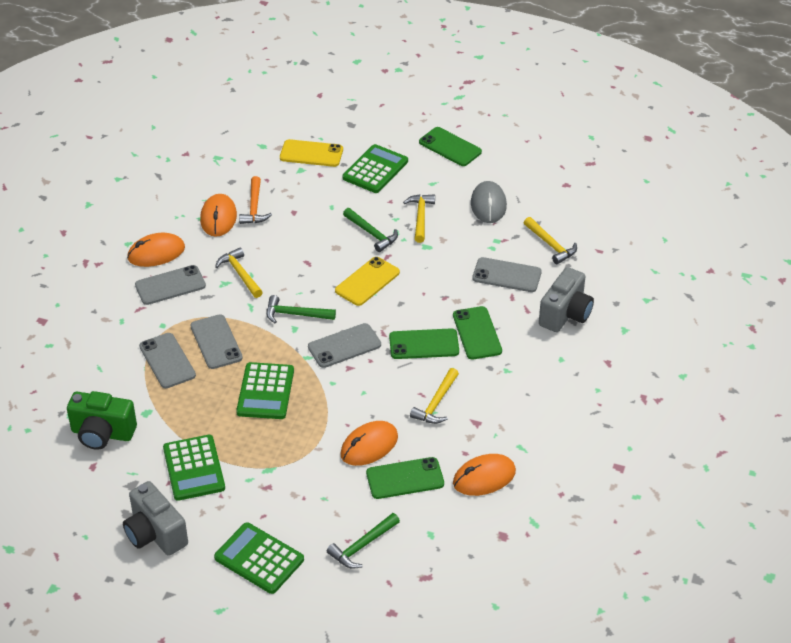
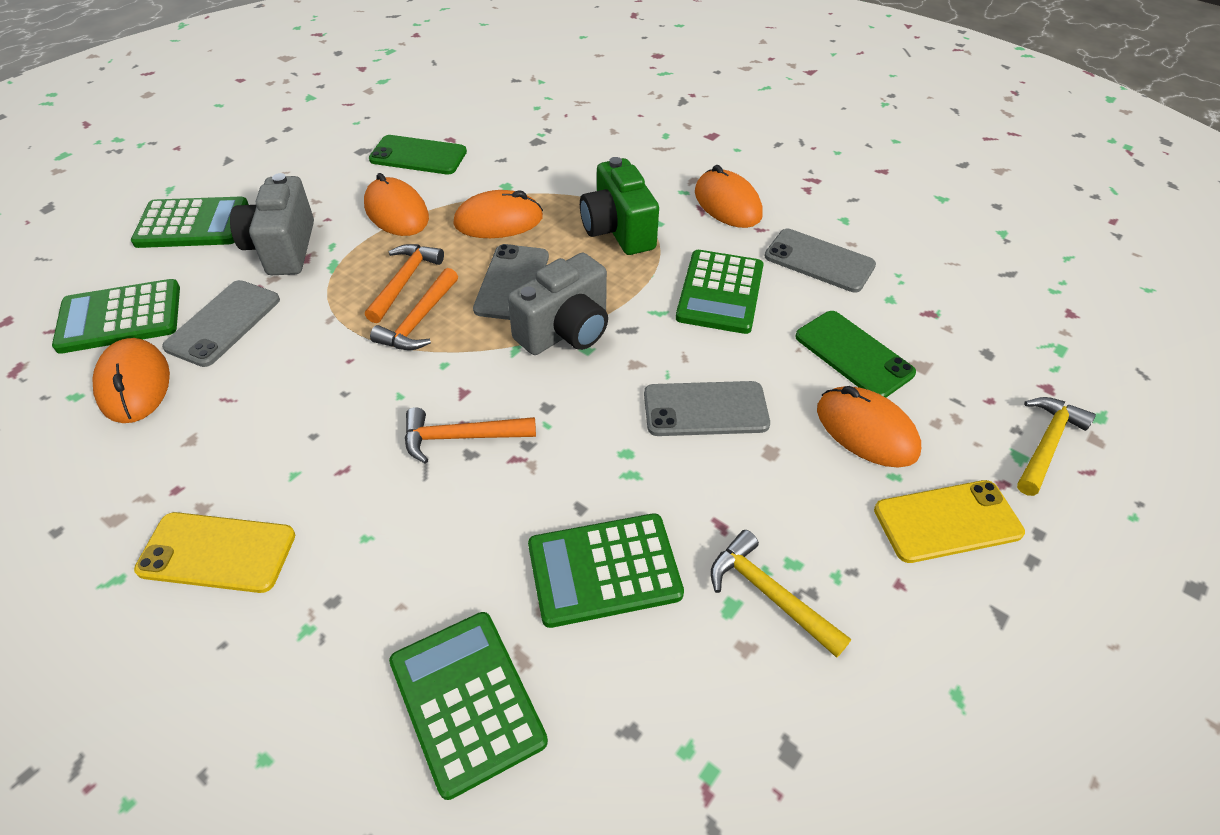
green calculator: [163,435,225,501] [214,522,304,594] [236,362,294,419] [343,144,408,193] = 4 -> [52,279,180,354] [131,196,249,248] [389,612,548,800] [528,513,684,628] [676,250,764,334] = 5
green hammer: [266,295,336,323] [327,513,400,569] [343,208,398,252] = 3 -> none = 0
green phone: [366,457,444,499] [389,328,459,359] [419,127,482,166] [453,306,502,359] = 4 -> [369,135,467,174] [795,311,916,398] = 2
grey mouse: [471,181,507,223] = 1 -> none = 0
grey phone: [135,265,206,305] [139,333,196,388] [190,314,243,369] [308,323,381,368] [472,257,542,292] = 5 -> [162,280,280,367] [473,244,549,320] [644,381,770,436] [765,229,876,292] = 4
orange hammer: [239,176,272,224] = 1 -> [365,244,444,323] [370,268,458,350] [405,407,536,464] = 3
orange mouse: [127,233,185,267] [200,194,237,237] [340,421,398,466] [453,454,516,496] = 4 -> [92,338,170,423] [364,173,429,236] [453,190,543,238] [695,165,763,228] [817,386,921,467] = 5
yellow hammer: [215,247,263,298] [403,194,435,243] [410,368,459,424] [524,217,577,264] = 4 -> [711,530,851,658] [1017,397,1096,496] = 2

